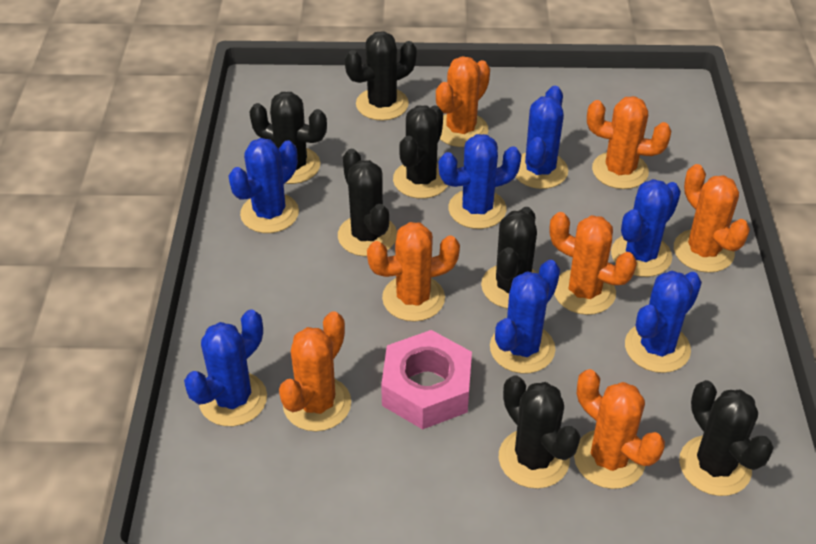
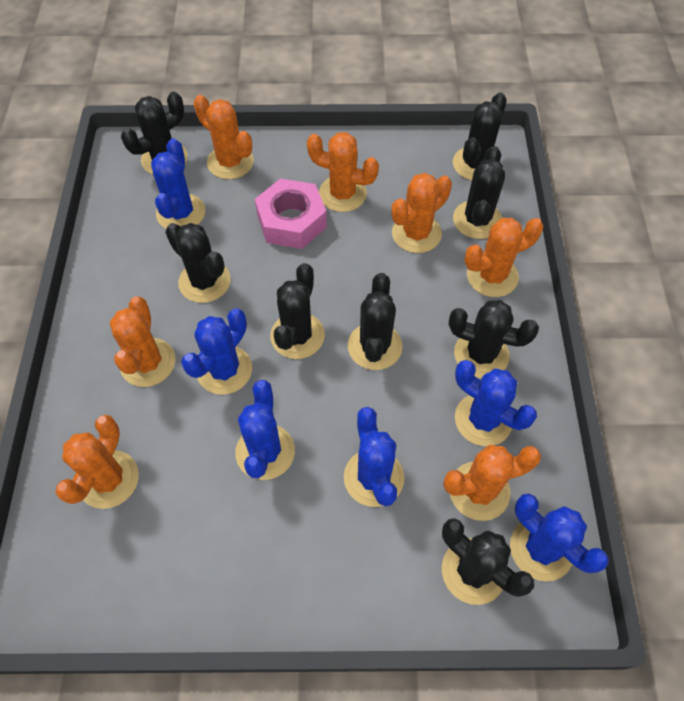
black cactus: [249,92,327,184] [338,149,397,256] [345,31,417,121] [393,105,448,199] [481,207,537,309] [499,376,580,489] [679,380,774,496] = 7 -> [121,92,188,174] [165,223,231,303] [270,263,325,359] [348,273,403,370] [442,518,534,605] [448,300,539,378] [453,93,507,181] [453,146,505,239] = 8
blue cactus: [184,309,267,426] [228,138,299,233] [439,134,522,229] [490,260,560,374] [516,86,568,189] [611,179,681,277] [625,271,702,373] = 7 -> [151,138,205,229] [181,309,252,395] [235,380,295,480] [344,407,404,507] [455,360,537,446] [510,494,609,582] = 6

